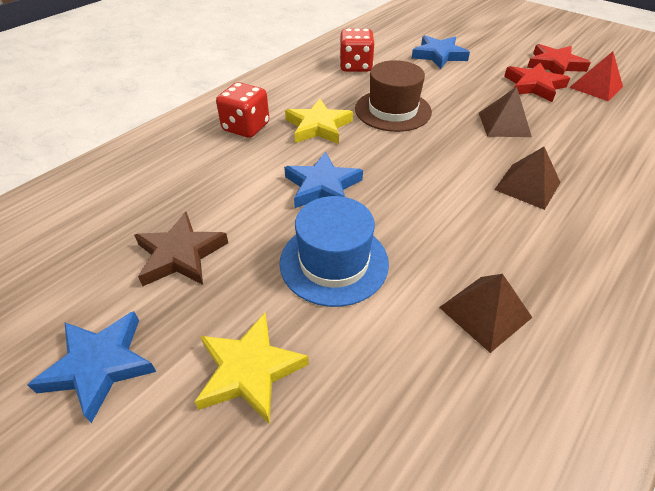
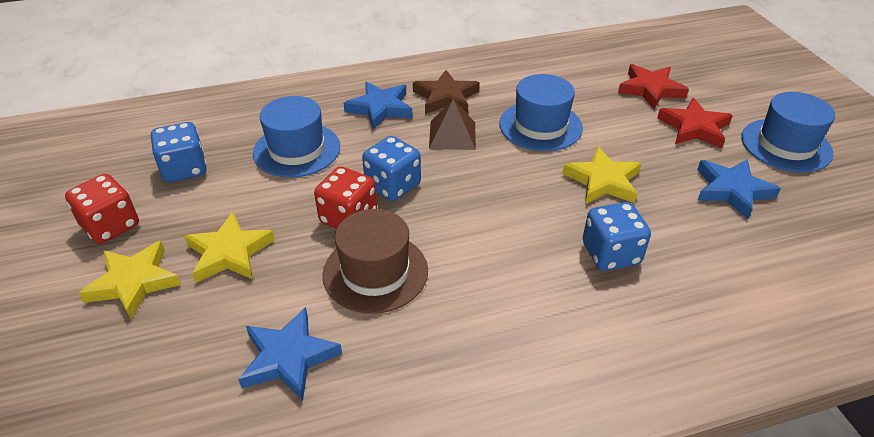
blue dice: none = 0 -> [151,122,207,183] [362,136,421,201] [583,202,651,271] = 3
blue hat: [280,196,389,307] = 1 -> [253,96,340,178] [499,74,583,151] [741,92,835,172] = 3
brown pyramid: [439,274,532,353] [479,87,532,137] [494,147,561,210] = 3 -> [429,99,476,150] = 1
red pyramid: [569,51,623,101] = 1 -> none = 0
yellow star: [195,313,309,425] [285,99,353,144] = 2 -> [79,241,181,319] [185,212,275,283] [562,146,641,204] = 3

